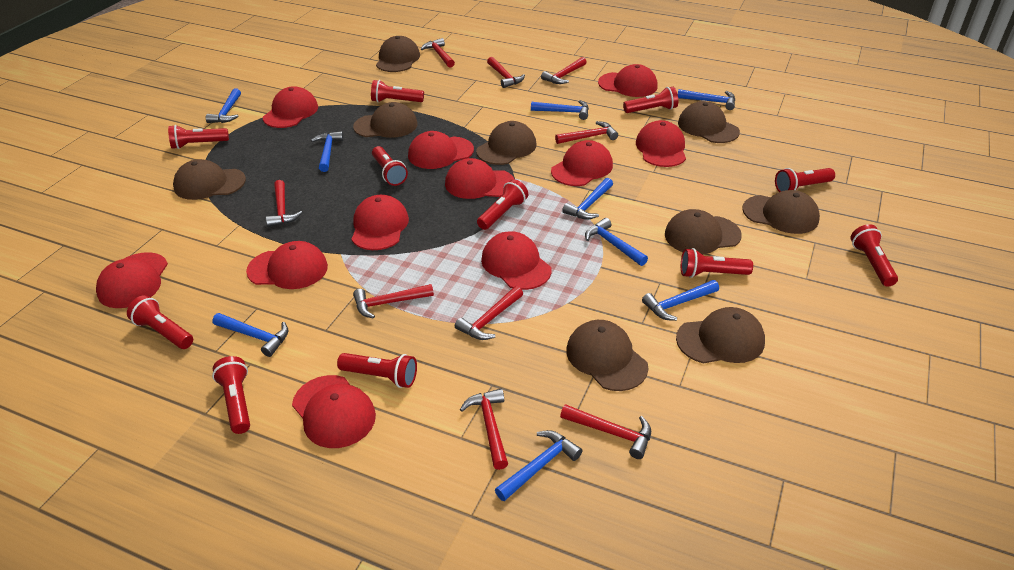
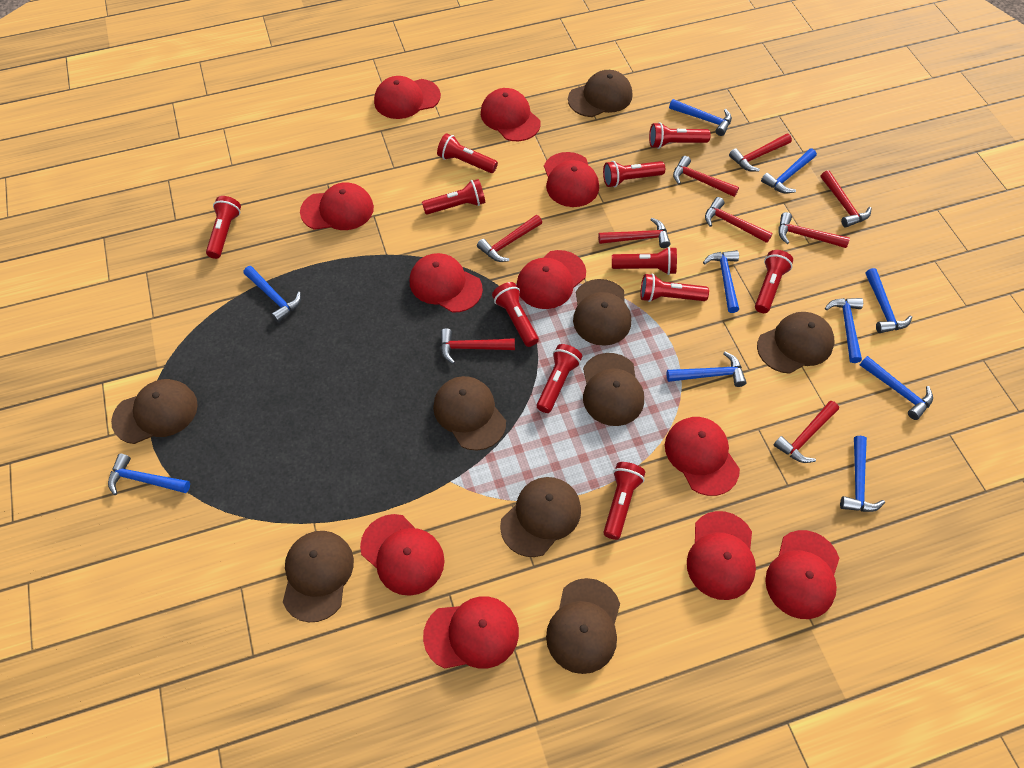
blue hammer: [206,88,241,123] [212,313,288,357] [311,131,344,172] [495,430,582,501] [531,100,589,120] [562,178,613,220] [585,218,648,266] [642,280,719,321] [678,89,735,110] = 9 -> [108,454,190,495] [243,266,301,323] [666,352,747,387] [669,99,732,136] [703,250,739,313] [761,149,817,193] [825,298,863,363] [840,436,885,512] [860,356,933,420] [865,268,912,333] = 10

